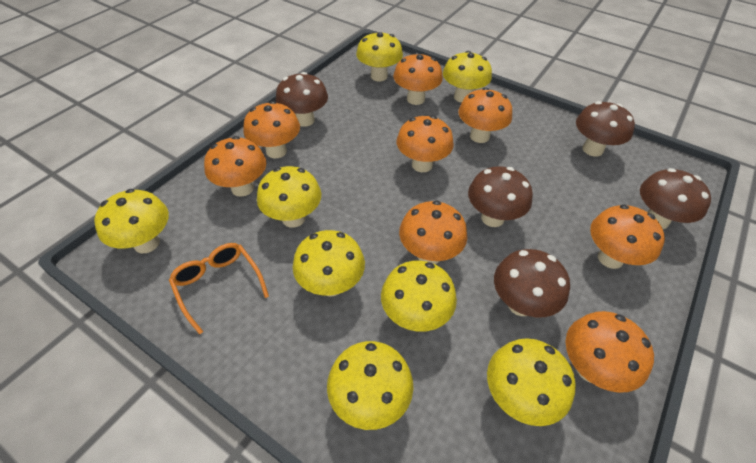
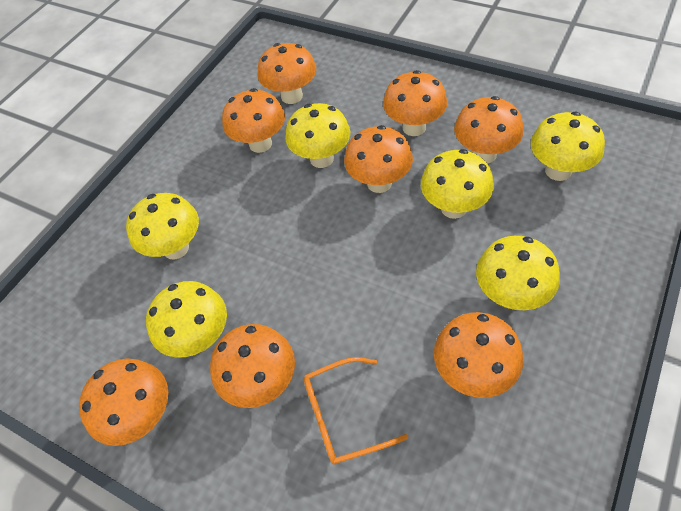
brown mushroom: [276,72,328,127] [468,166,533,227] [494,249,570,317] [576,101,635,157] [640,168,711,229] = 5 -> none = 0
yellow mushroom: [94,189,169,253] [257,166,321,228] [293,230,365,296] [327,341,413,430] [356,31,403,81] [381,261,457,332] [443,51,492,103] [487,338,576,426] = 8 -> [126,193,199,260] [146,281,227,358] [285,103,350,168] [421,149,494,219] [476,236,560,310] [531,112,605,181] = 6

